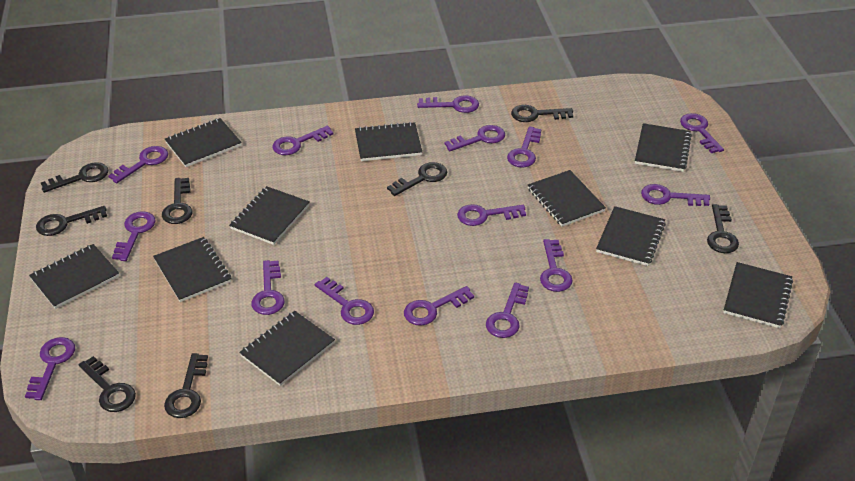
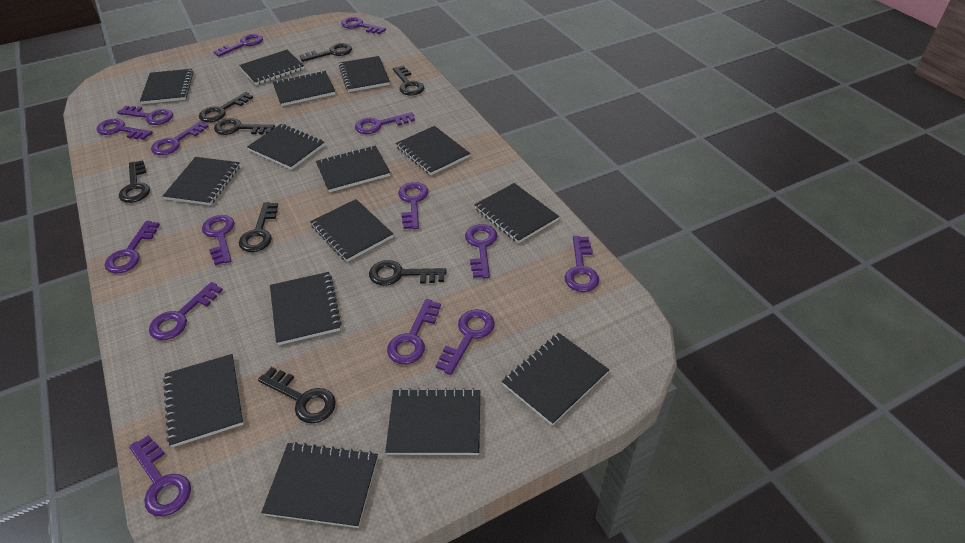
black notebook: [29,244,119,309] [153,237,231,302] [165,118,242,167] [229,186,310,245] [239,311,335,386] [355,122,422,161] [528,170,606,226] [596,206,666,266] [635,123,692,172] [723,262,793,328] = 10 -> [140,69,194,104] [163,157,240,205] [163,354,244,447] [239,50,304,85] [247,124,325,170] [261,442,378,528] [270,272,342,345] [273,71,335,106] [310,199,393,262] [316,145,390,192] [339,56,390,92] [385,388,480,455] [396,126,470,175] [474,183,559,243] [502,333,609,426] = 15

